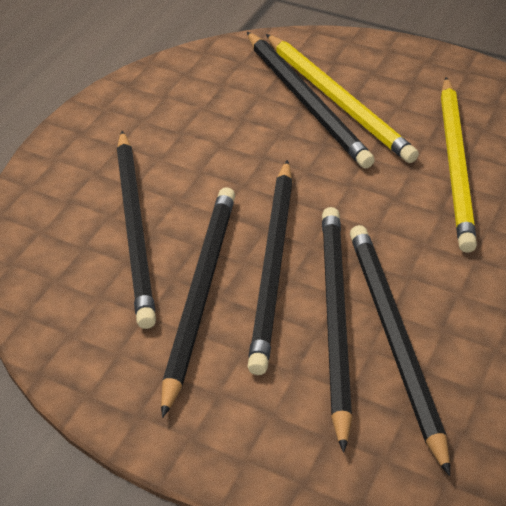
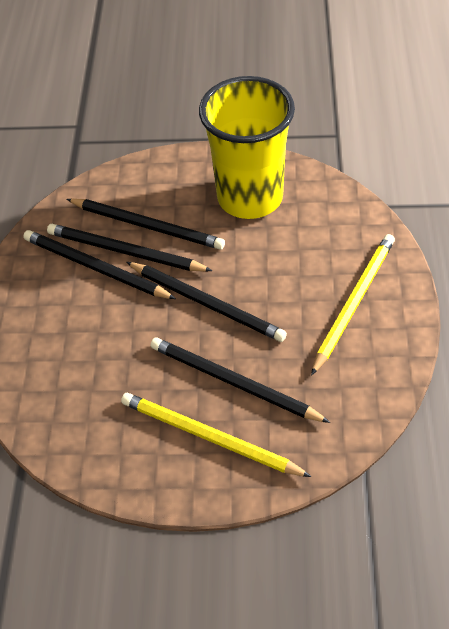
black pencil: [116,131,156,329] [161,187,235,418] [247,32,375,168] [247,160,293,375] [322,207,352,453] [350,225,450,476] = 6 -> [23,230,176,299] [47,224,212,272] [67,199,225,250] [127,262,287,342] [151,337,330,423] = 5
yellow cup: none = 0 -> [199,76,295,219] = 1

